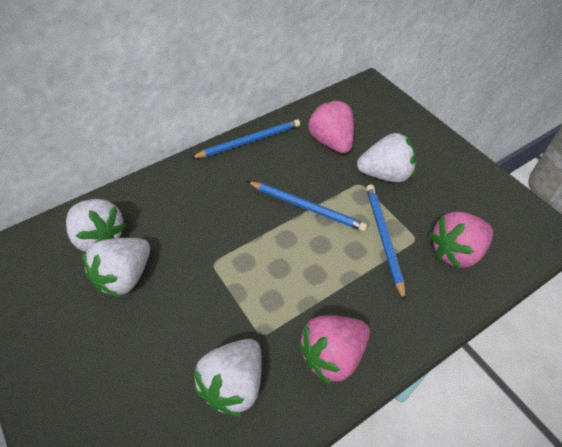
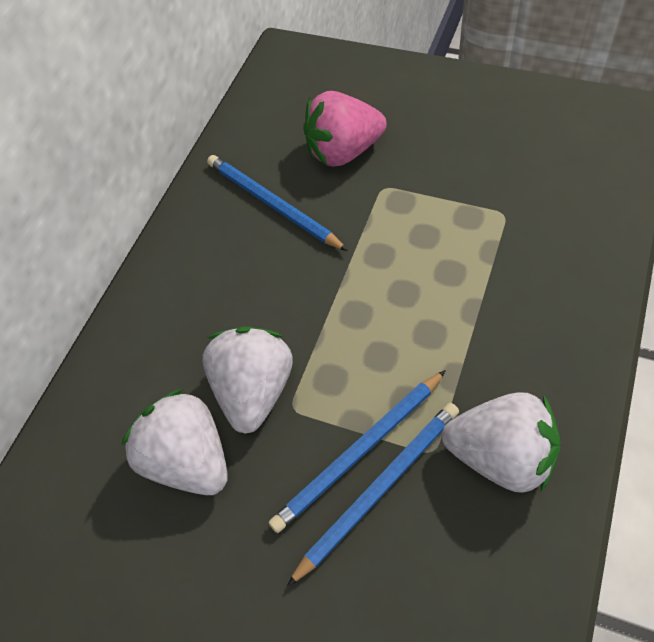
pink strawberry: [298,315,370,386] [307,100,354,153] [429,212,493,269] = 3 -> [303,91,387,167] = 1
white strawberry: [66,199,127,252] [82,238,150,297] [194,339,262,417] [357,133,417,183] = 4 -> [121,389,228,495] [202,326,293,434] [442,392,561,493] = 3

